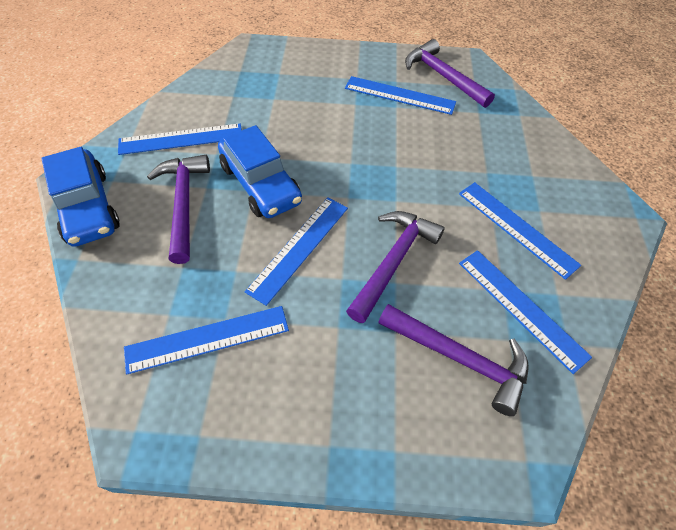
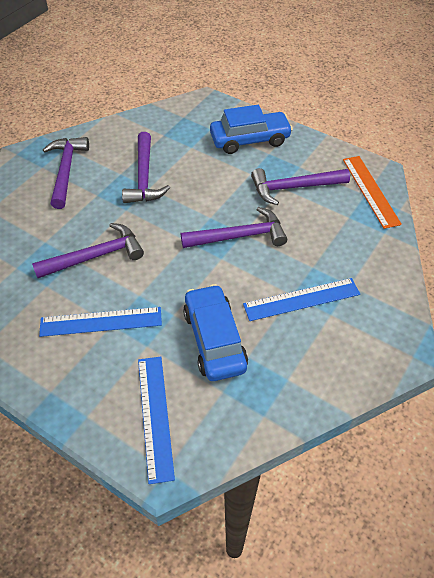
blue ruler: [118,123,242,155] [124,306,289,374] [245,198,348,306] [345,76,456,115] [459,182,581,280] [459,250,592,374] = 6 -> [39,307,162,337] [138,357,175,484] [243,278,360,321] = 3
orange ruler: none = 0 -> [343,156,402,229] = 1
purple hammer: [147,155,210,264] [346,211,445,323] [378,304,529,416] [405,39,495,108] = 4 -> [32,223,144,278] [43,137,89,209] [122,132,170,203] [181,207,287,248] [251,168,350,205] = 5

